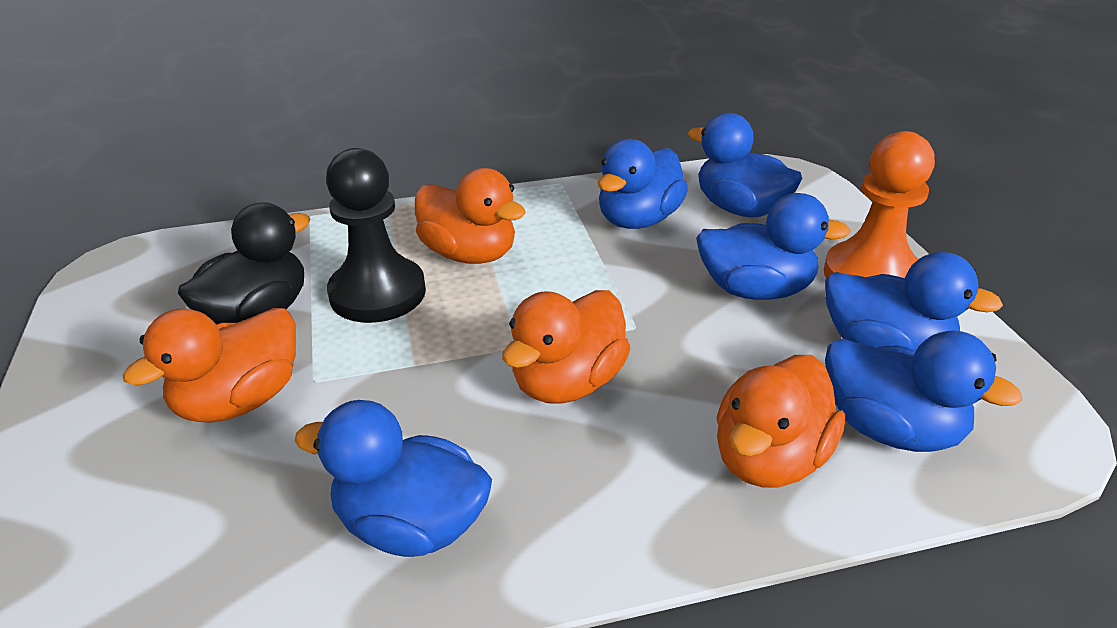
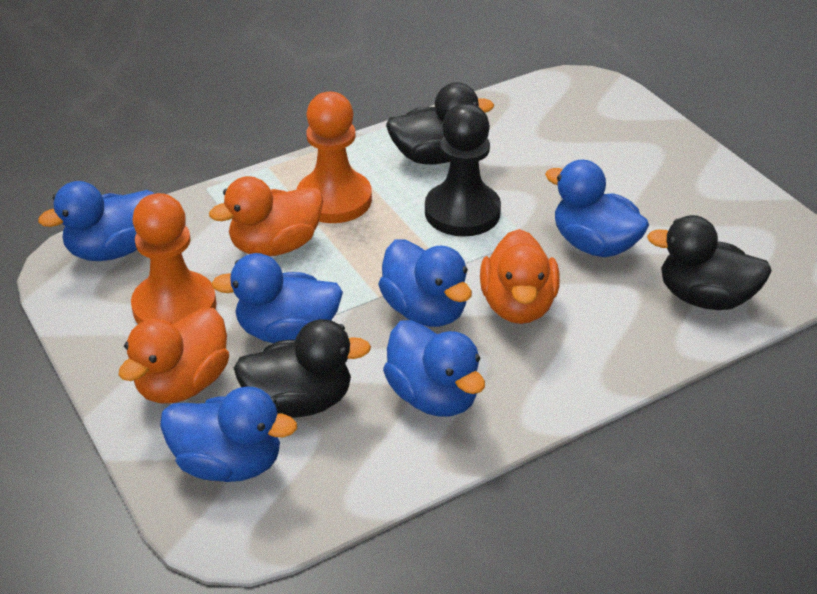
black duck: [178,202,311,324] = 1 -> [234,319,371,418] [386,82,494,165] [647,215,772,310] = 3
orange duck: [123,308,296,423] [415,168,526,264] [502,290,631,404] [716,355,845,488] = 4 -> [118,308,229,403] [209,176,323,256] [480,229,560,324] = 3
orange pawn: [824,131,935,279] = 1 -> [131,193,217,324] [296,92,372,223] = 2

